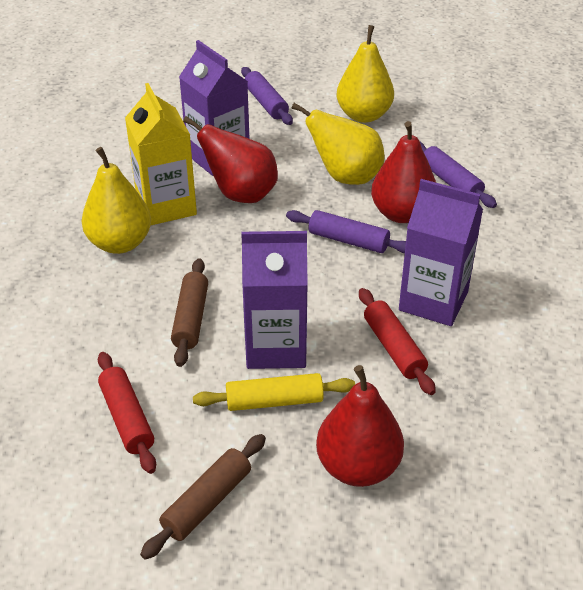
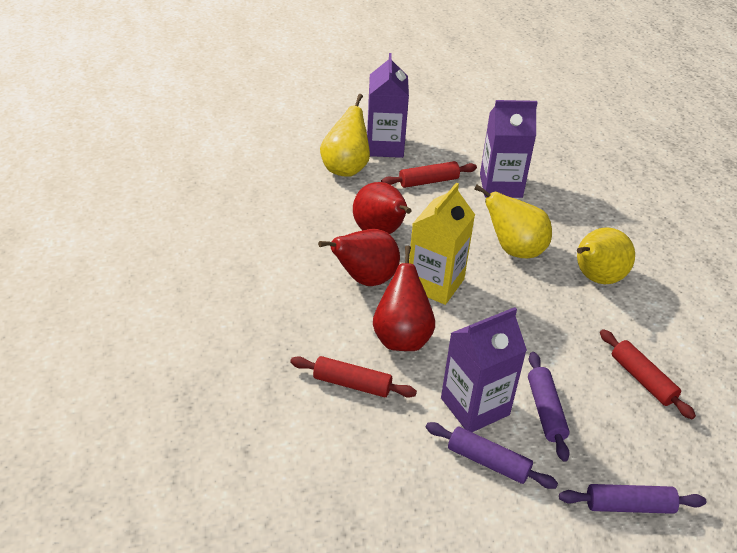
brown rolling pin: [140,434,266,560] [171,258,208,367] = 2 -> none = 0
red rolling pin: [98,352,156,474] [359,288,436,395] = 2 -> [290,356,417,398] [381,161,477,188] [600,329,696,419] = 3
yellow rolling pin: [193,373,355,411] = 1 -> none = 0

